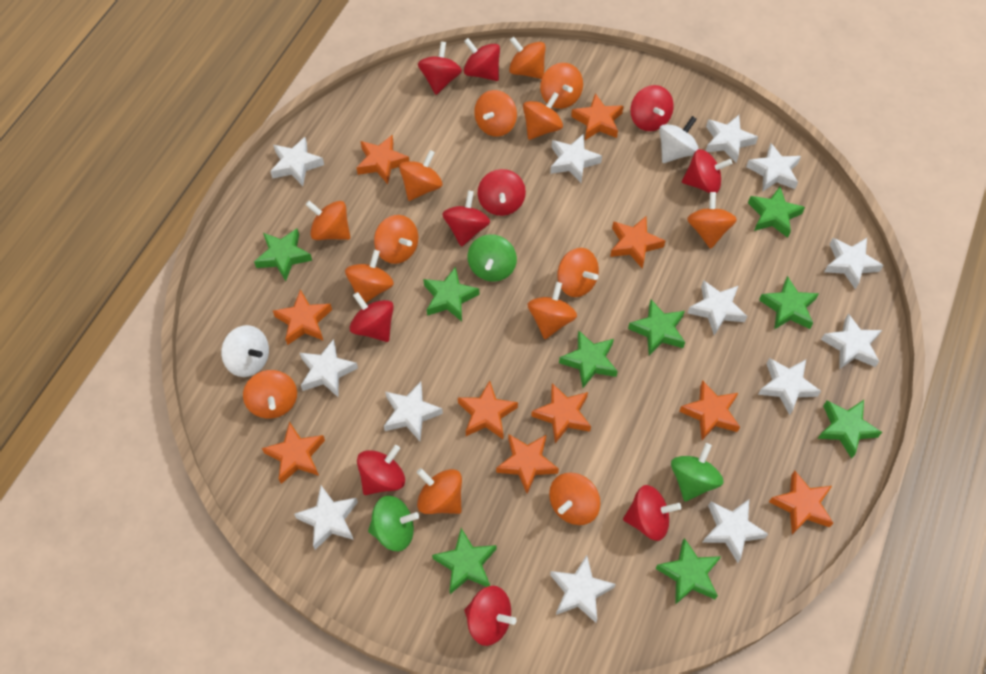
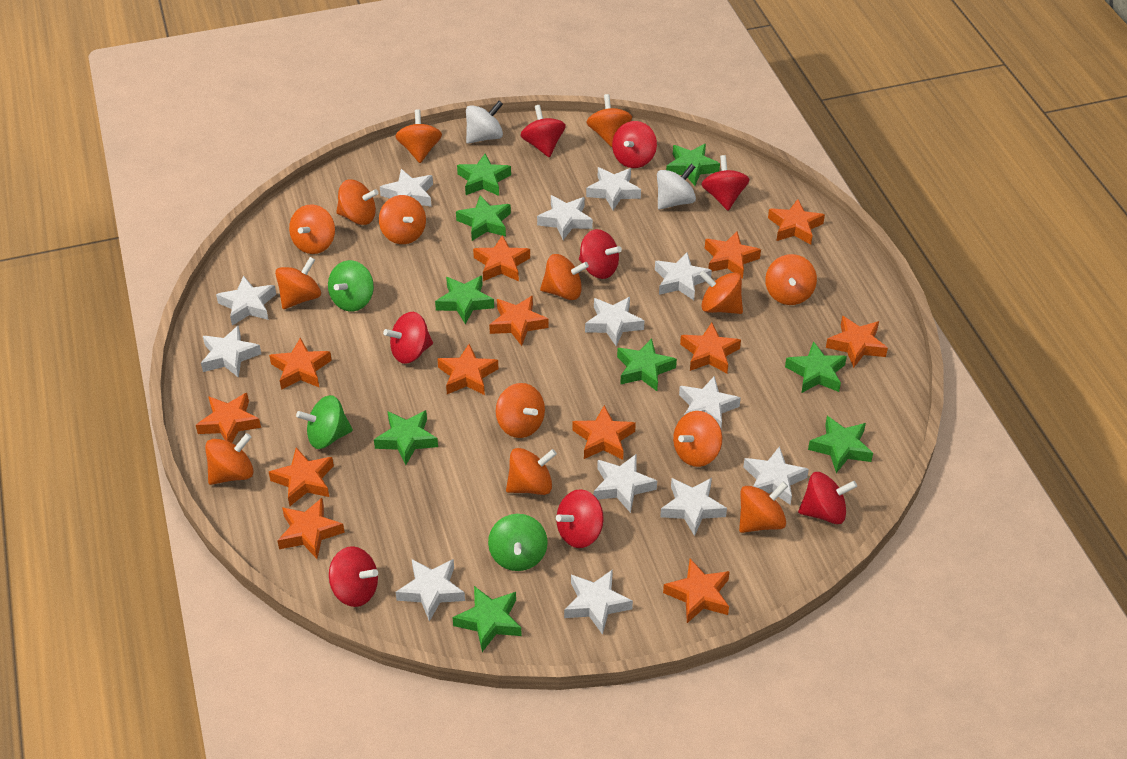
orange star: [262,422,325,484] [273,289,332,345] [356,135,409,184] [458,381,518,439] [496,434,559,494] [531,383,591,443] [571,93,624,140] [610,216,665,269] [679,380,740,440] [769,471,833,534] = 10 -> [196,393,261,443] [269,338,332,390] [269,448,334,506] [277,498,345,559] [437,344,499,395] [473,235,530,281] [489,296,549,346] [573,405,636,460] [663,559,730,623] [680,323,741,373] [705,231,761,279] [768,199,825,244] [826,316,888,368] = 13
red spinning top: [350,292,394,342] [357,445,405,495] [418,41,462,95] [442,190,490,247] [464,38,500,81] [464,586,517,646] [478,169,526,216] [623,485,681,541] [630,85,674,131] [682,149,732,193] = 10 -> [329,546,378,607] [383,312,433,364] [520,105,566,157] [556,489,604,548] [579,229,622,279] [612,121,657,168] [701,155,750,210] [798,472,857,524] = 8

